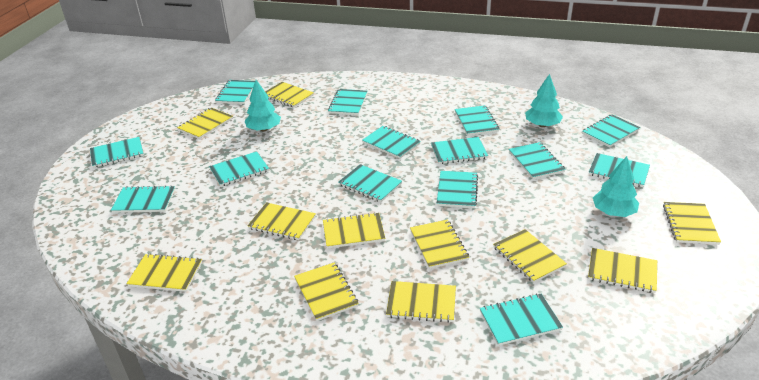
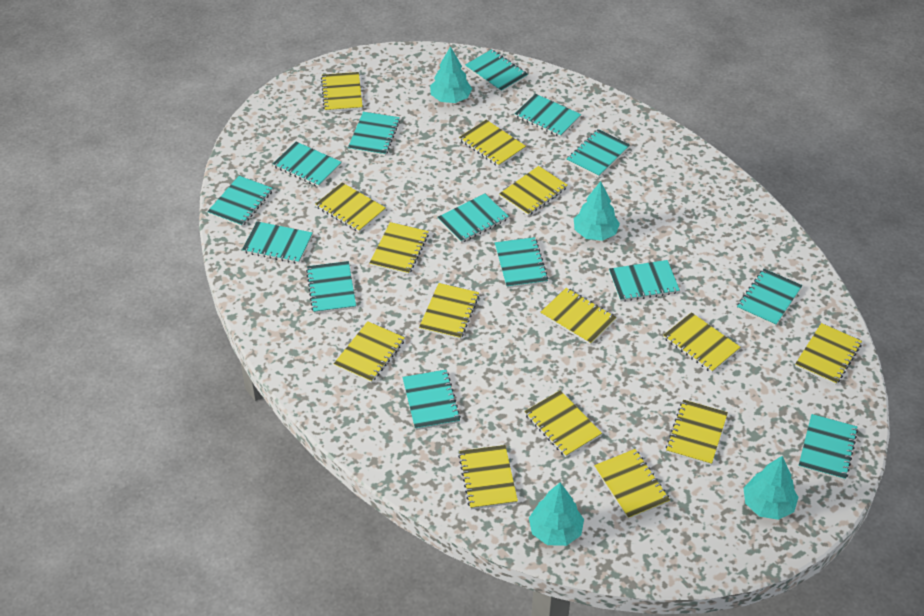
turquoise tree: [245,80,281,132] [525,74,563,127] [593,156,639,217] = 3 -> [430,46,472,103] [529,483,584,546] [574,181,620,241] [743,456,798,520] = 4
yellow notebook: [126,254,202,292] [177,108,233,139] [247,202,316,240] [265,82,314,108] [294,262,359,321] [323,212,385,249] [386,281,456,323] [410,219,469,269] [493,229,567,283] [588,248,657,293] [663,202,721,245] = 11 -> [315,182,386,232] [321,72,363,112] [334,321,405,383] [369,222,429,275] [419,283,479,340] [458,445,518,509] [459,120,526,167] [499,166,567,216] [524,390,602,457] [540,288,616,345] [594,449,670,519] [663,312,741,373] [666,400,728,465] [795,323,862,385] = 14

